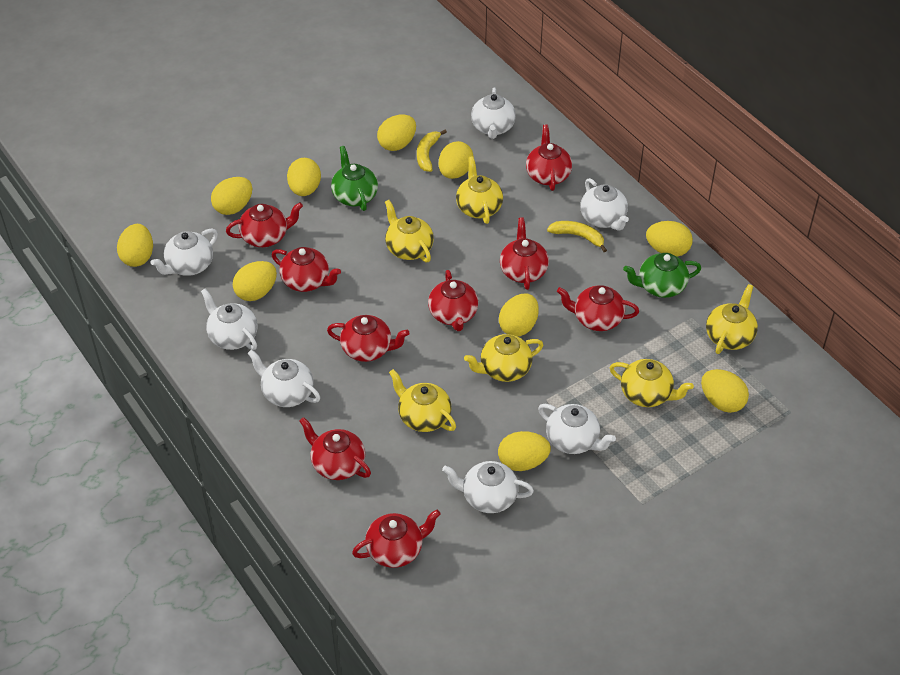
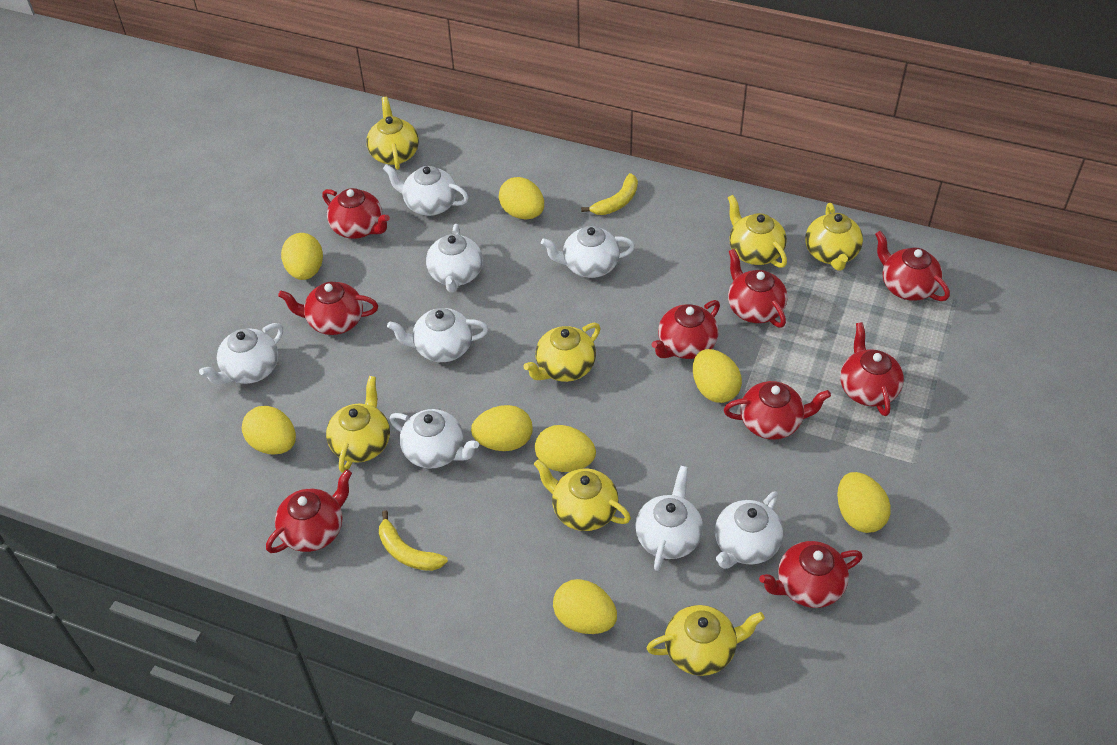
green teapot: [331,146,378,211] [623,253,701,298] = 2 -> none = 0
white teapot: [151,228,218,276] [201,289,258,350] [248,349,320,407] [442,461,534,513] [471,87,516,139] [538,404,616,454] [580,178,629,231] = 7 -> [199,323,283,384] [383,164,469,216] [387,308,488,362] [389,409,479,468] [426,224,483,292] [541,226,635,278] [635,466,703,571] [715,491,783,569] = 8
yellow egg: [117,224,153,267] [211,177,252,215] [233,261,277,301] [287,158,321,196] [377,114,416,151] [439,141,474,179] [498,431,551,471] [499,294,539,337] [646,221,693,257] [701,369,749,413] = 10 -> [242,406,296,455] [281,233,323,280] [471,405,533,451] [499,177,544,219] [535,425,596,472] [553,579,617,634] [693,349,742,403] [837,472,891,533] = 8
yellow teapot: [385,200,434,263] [389,369,456,432] [456,156,503,224] [464,334,543,382] [610,359,694,407] [706,284,758,354] = 6 -> [326,376,390,473] [366,97,419,170] [523,323,600,382] [534,459,631,531] [646,605,765,676] [728,195,787,268] [805,203,863,271] = 7

